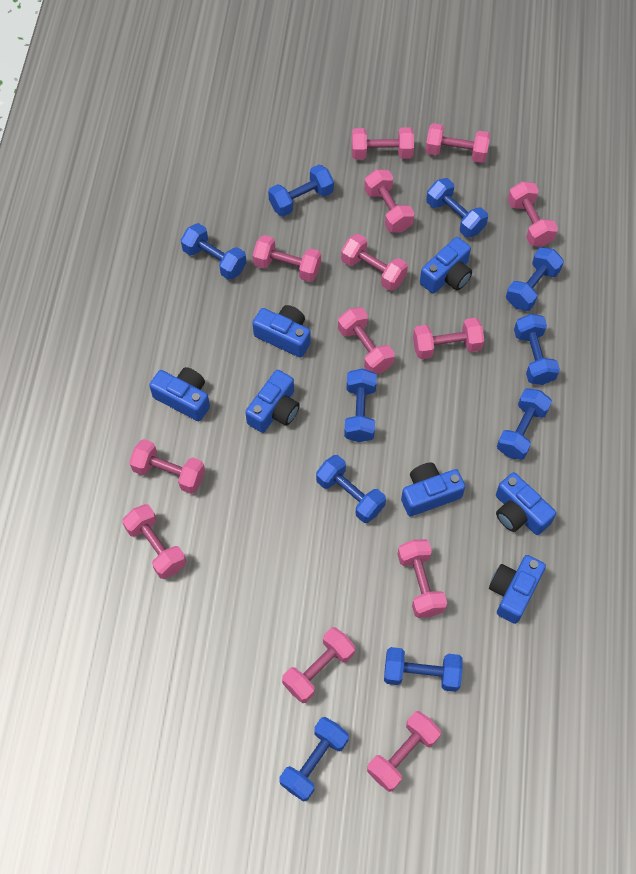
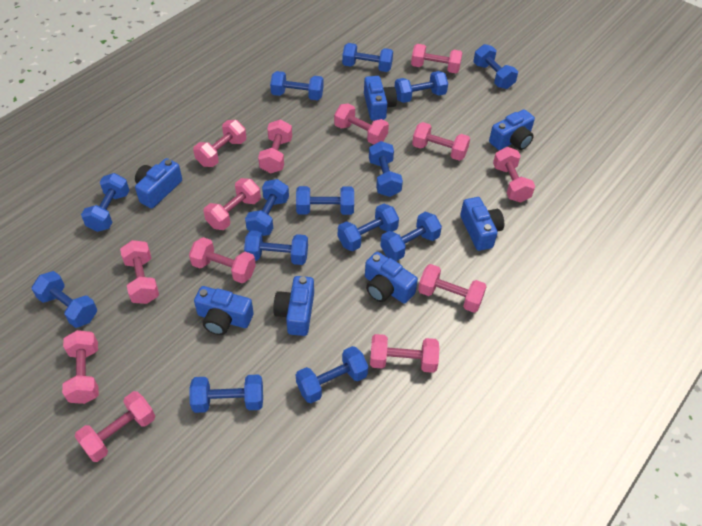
blue dumbbell: [181,223,247,280] [268,165,334,217] [279,717,349,802] [316,455,386,523] [344,368,377,442] [384,647,463,692] [426,178,488,238] [497,388,552,460] [506,247,564,311] [514,314,560,385] = 10 -> [32,271,97,328] [81,173,129,232] [189,374,263,413] [244,230,308,265] [245,179,289,236] [270,71,324,100] [296,186,354,215] [296,346,368,403] [338,204,399,251] [342,43,393,72] [369,141,403,197] [380,212,442,261] [394,71,448,103] [473,44,518,89] = 14

